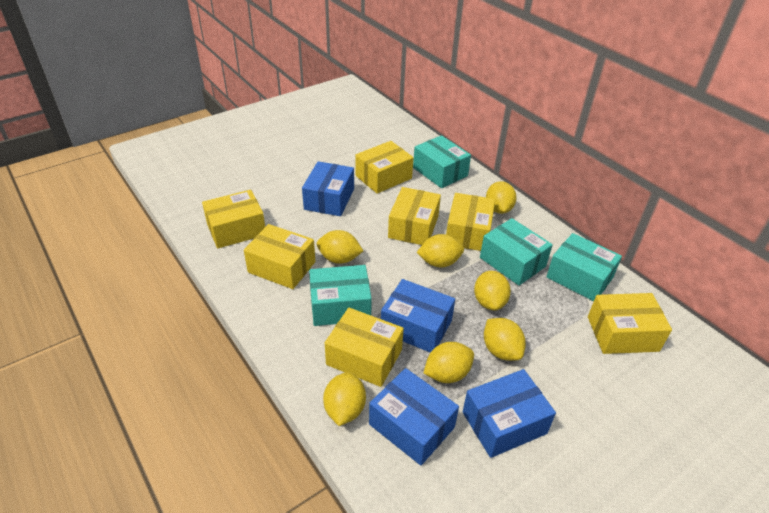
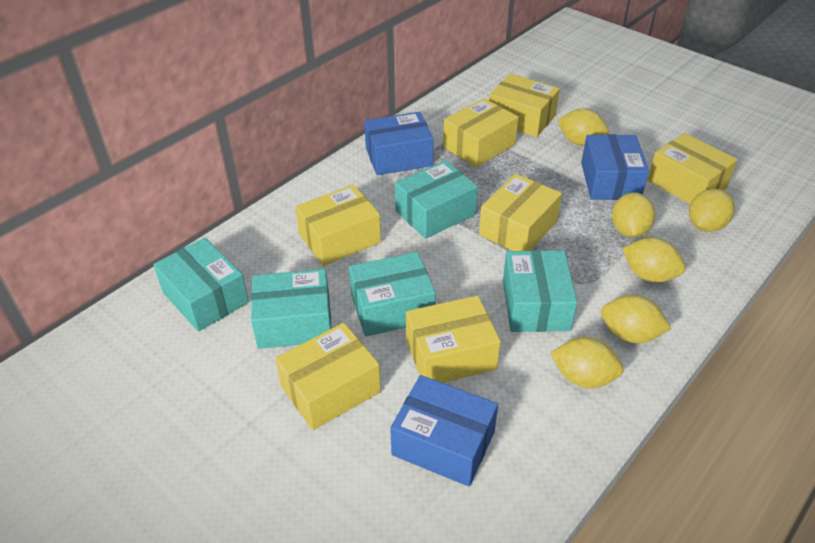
blue box: [302,161,354,216] [369,368,459,465] [381,279,455,353] [463,369,556,458] = 4 -> [364,112,434,175] [390,375,498,487] [581,134,649,200] = 3
turquoise box: [309,265,372,326] [413,135,471,188] [480,218,553,286] [546,233,622,301] = 4 -> [153,238,249,332] [251,269,332,349] [349,252,436,337] [395,160,478,239] [503,250,577,332] = 5
yellow lemon: [317,230,363,264] [323,372,366,426] [416,234,464,267] [424,342,474,383] [474,271,511,310] [484,318,526,361] [486,181,517,214] = 7 -> [550,337,624,388] [557,108,609,146] [601,295,671,343] [612,192,655,237] [622,237,686,282] [689,189,735,232] = 6

